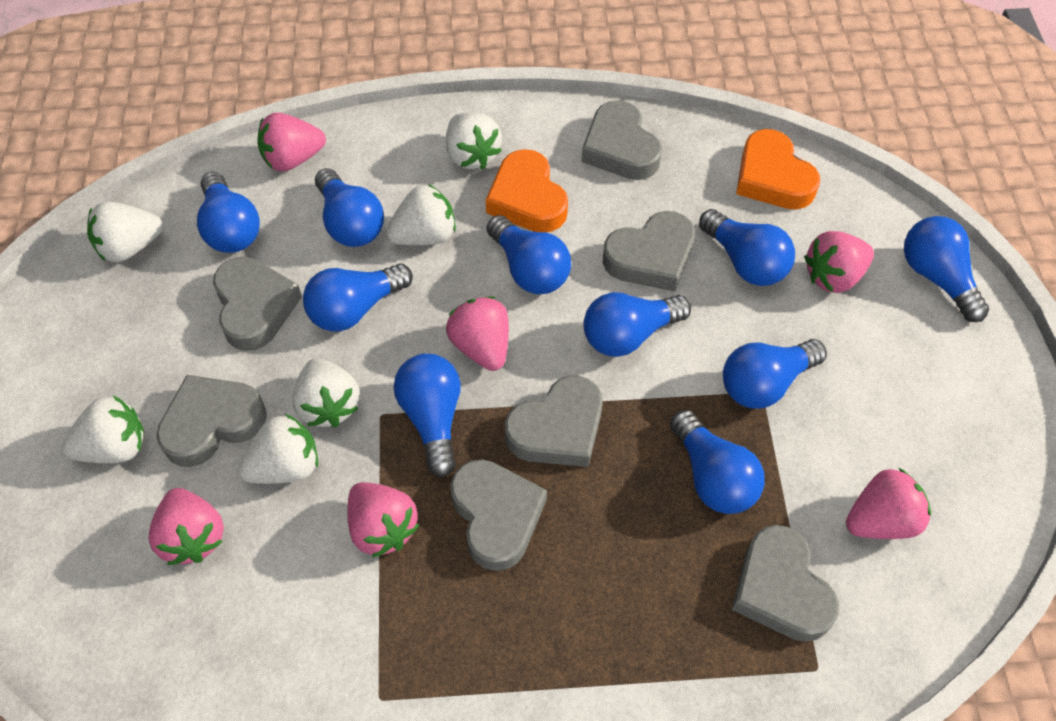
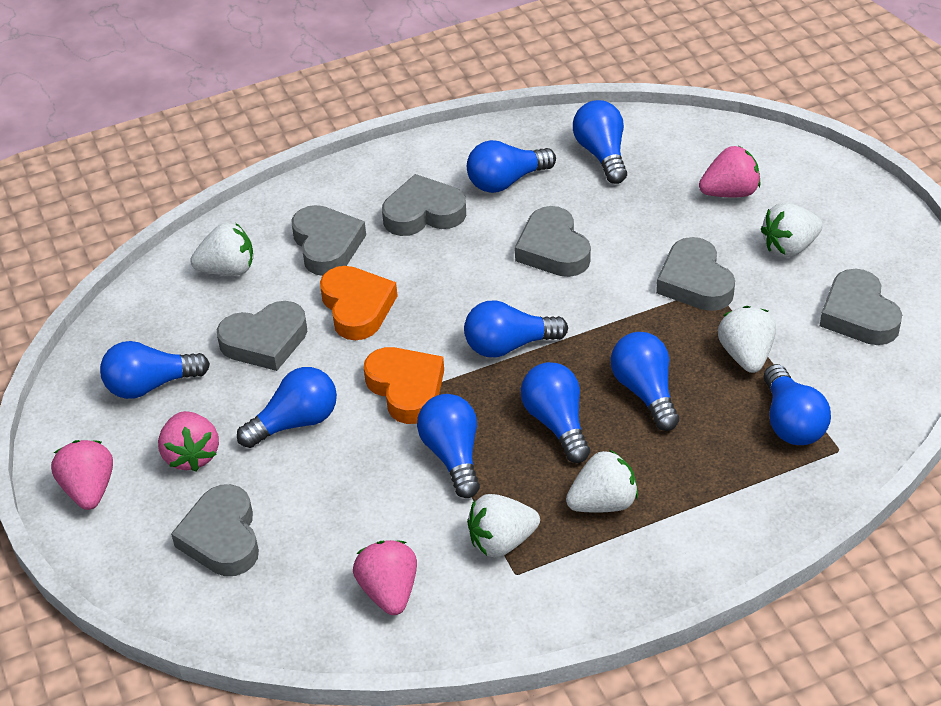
blue light bulb: [197,172,260,253] [303,263,413,331] [315,168,384,247] [394,353,461,477] [487,215,571,294] [583,292,691,357] [670,410,765,514] [699,209,795,286] [723,339,827,409] [904,216,989,322] = 10 -> [100,341,210,399] [237,367,337,448] [417,394,480,498] [464,300,568,357] [467,140,556,193] [521,362,590,463] [573,100,627,184] [611,332,679,431] [764,364,831,445] = 9
pink strawberry: [148,488,224,565] [257,113,326,171] [347,482,419,558] [446,296,509,371] [804,231,874,293] [846,467,931,539] = 6 -> [51,440,113,510] [158,411,219,472] [353,540,417,615] [699,146,760,197] = 4
white strawberry: [62,395,144,463] [87,202,163,263] [238,414,318,484] [292,358,360,427] [386,184,456,245] [446,112,502,169] = 6 -> [191,223,253,276] [467,494,540,558] [566,450,638,513] [718,306,776,373] [761,203,823,258] = 5

